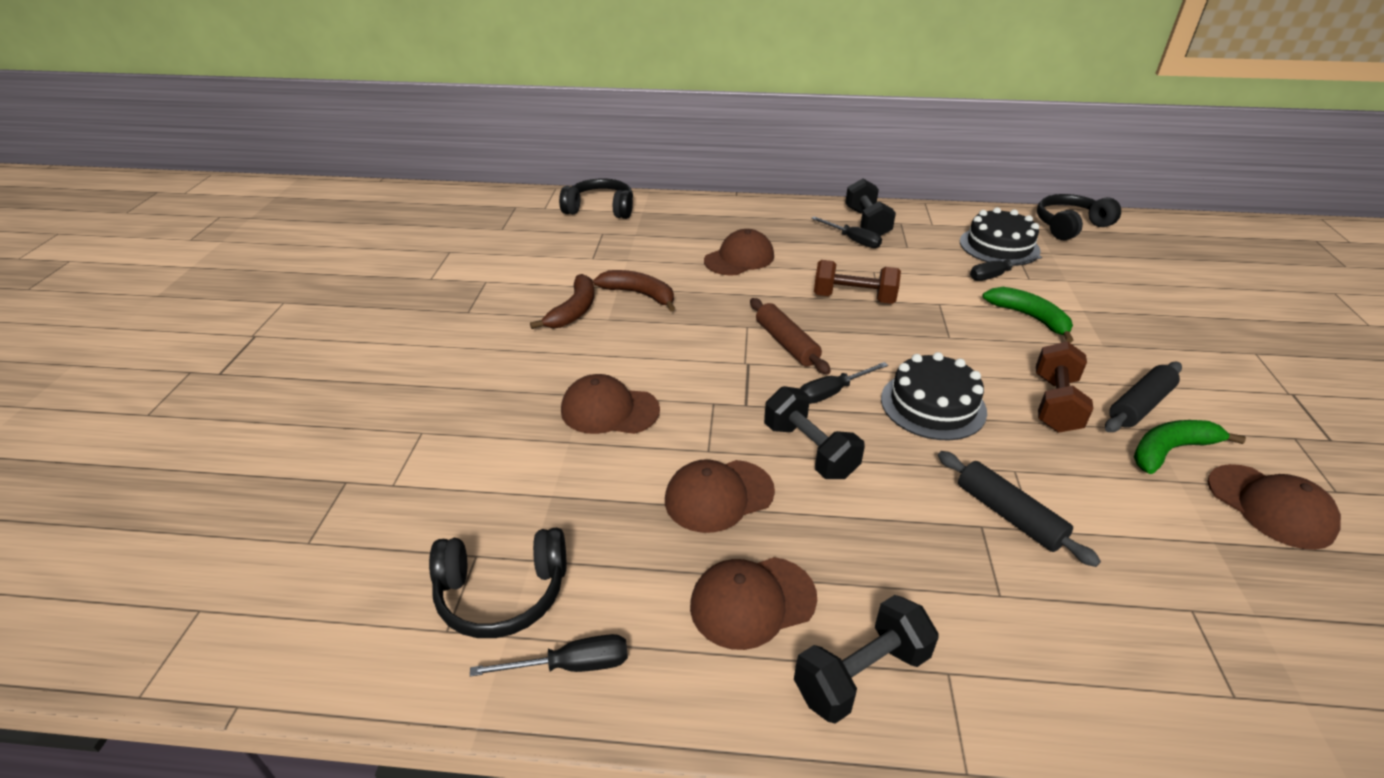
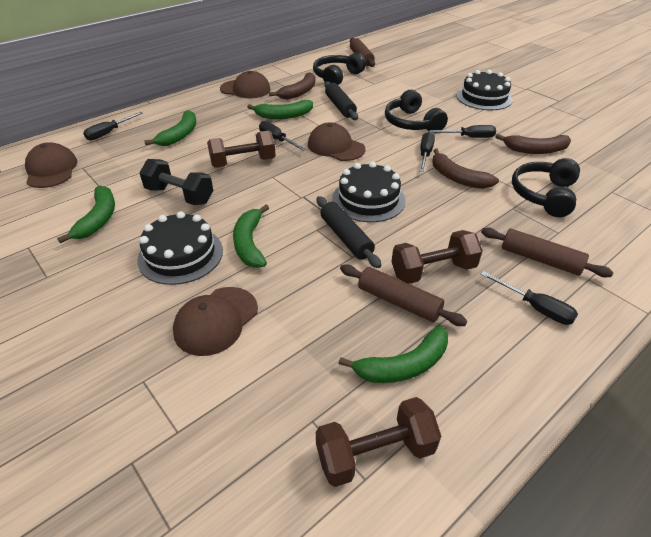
black cake: [881,352,987,440] [960,207,1041,266] = 2 -> [137,211,223,285] [332,162,406,222] [456,70,513,110] = 3
black dumbbell: [764,386,865,479] [794,595,939,724] [845,179,896,236] = 3 -> [139,159,213,205] = 1
black screwdriver: [470,634,628,677] [800,362,888,404] [811,216,882,248] [970,255,1042,281] = 4 -> [83,112,143,140] [259,121,306,151] [420,132,435,172] [429,125,496,138] [480,271,578,325] = 5
brown banana: [530,274,594,329] [593,270,675,312] = 2 -> [269,72,315,99] [432,149,499,189] [496,134,571,154] = 3
brown cap: [561,374,660,434] [665,460,775,533] [690,557,817,650] [704,229,774,276] [1208,464,1341,550] = 5 -> [25,142,77,188] [173,287,258,356] [220,71,271,98] [308,122,365,161] = 4
brown dumbbell: [814,260,901,304] [1036,341,1094,433] = 2 -> [207,130,276,168] [316,397,441,487] [391,230,483,284] = 3
brown rolling pin: [750,298,831,374] = 1 -> [340,264,467,326] [350,38,375,67] [481,228,613,277] = 3
green banana: [982,287,1073,343] [1134,420,1246,474] = 2 -> [57,185,115,243] [144,110,196,146] [233,205,269,268] [247,100,313,119] [338,326,448,383] = 5

